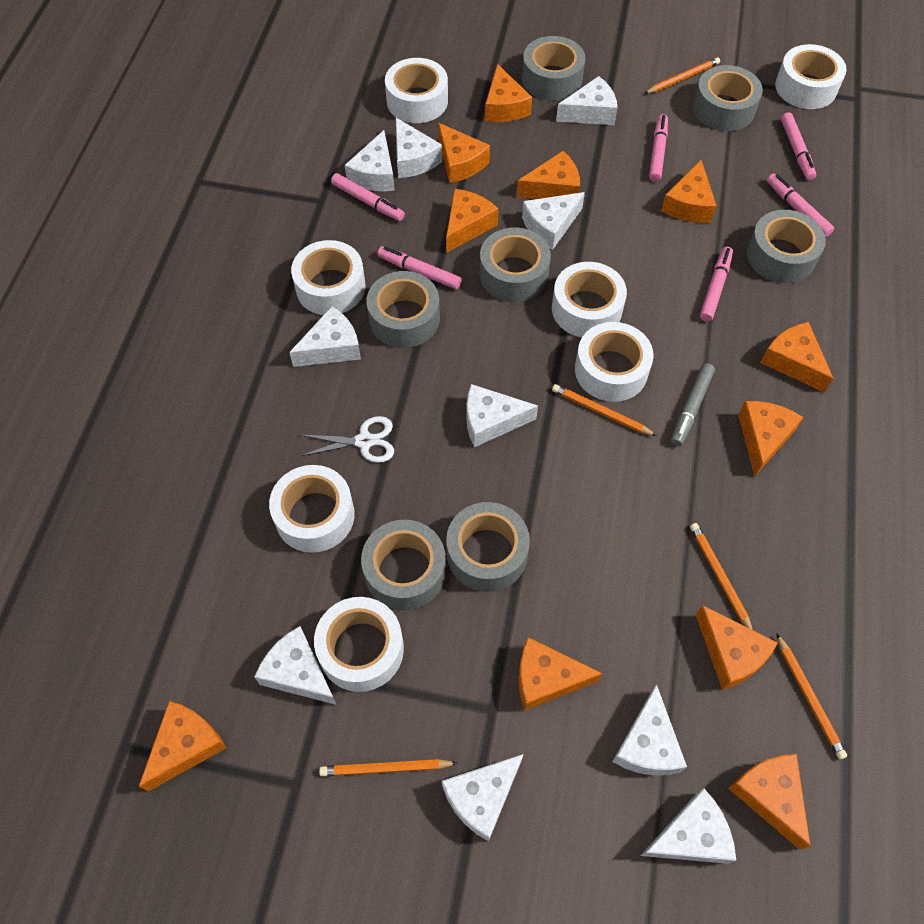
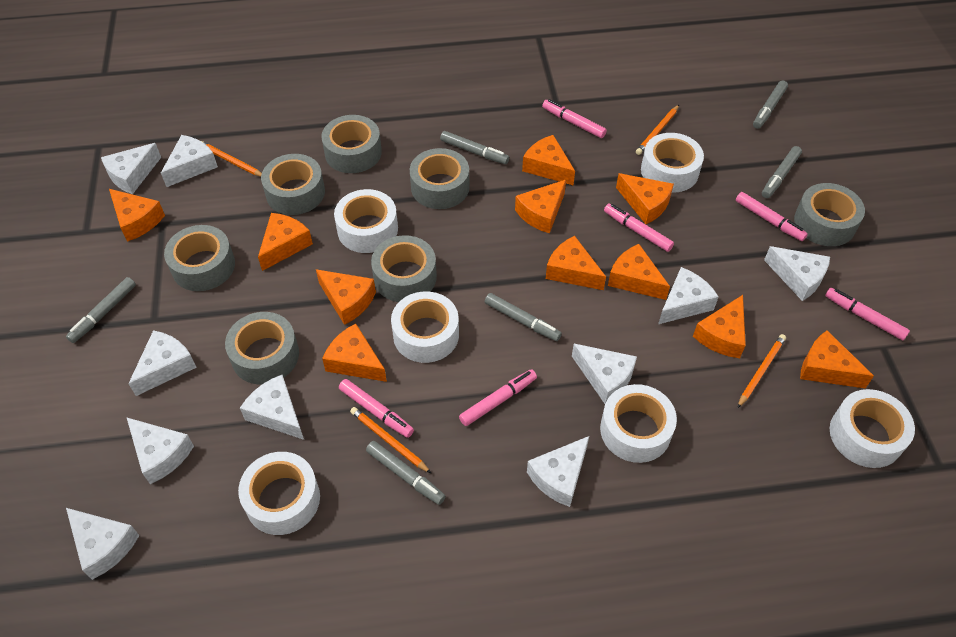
grey marker: [671,363,715,446] = 1 -> [66,277,136,343] [366,441,446,505] [440,131,509,164] [485,293,562,341] [753,80,788,129] [762,146,802,198] = 6
orange pencil: [319,759,457,776] [552,384,657,436] [644,57,720,94] [690,523,753,630] [776,633,847,760] = 5 -> [201,141,262,177] [350,407,431,473] [636,105,679,155] [738,334,786,408] = 4
white scissors: [301,416,394,463] = 1 -> none = 0
white tape: [269,465,355,553] [291,240,365,315] [314,597,404,692] [385,58,448,123] [552,262,627,337] [575,322,654,402] [775,44,847,109] = 7 -> [238,452,320,535] [334,189,398,253] [391,291,459,363] [600,384,677,463] [641,133,704,192] [830,389,915,468] = 6

